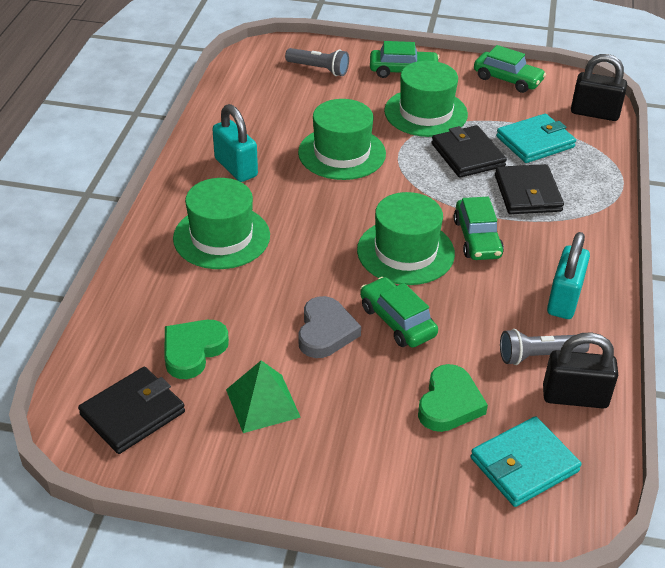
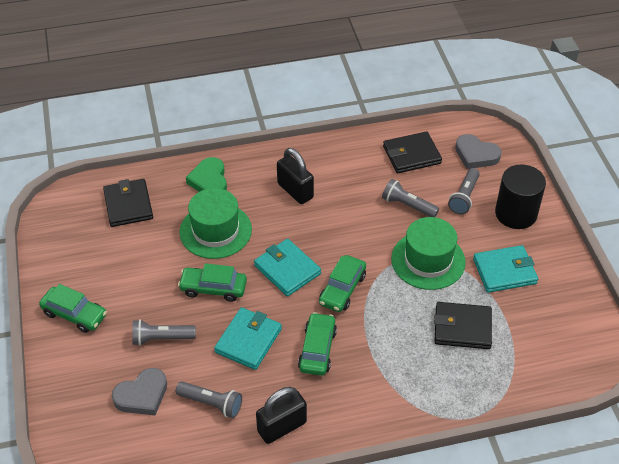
black cylinder: none = 0 -> [495,164,546,229] = 1
green hat: [173,178,270,269] [298,99,386,180] [357,192,455,285] [384,61,468,137] = 4 -> [179,188,252,259] [391,217,466,290] = 2
green heart: [164,320,229,379] [418,364,488,432] = 2 -> [186,157,227,192] = 1
green pyramid: [226,360,301,433] = 1 -> none = 0
grey flashlight: [285,48,349,76] [500,329,590,365] = 2 -> [132,319,196,346] [176,381,242,418] [382,179,439,217] [448,168,480,214] = 4
grey heart: [298,296,361,358] = 1 -> [112,368,167,415] [455,134,502,169] = 2
turquoise padlock: [212,104,258,182] [547,232,590,319] = 2 -> none = 0
turquoise wallet: [471,416,581,507] [496,114,576,163] = 2 -> [214,307,282,370] [254,239,321,297] [473,245,538,293] = 3

